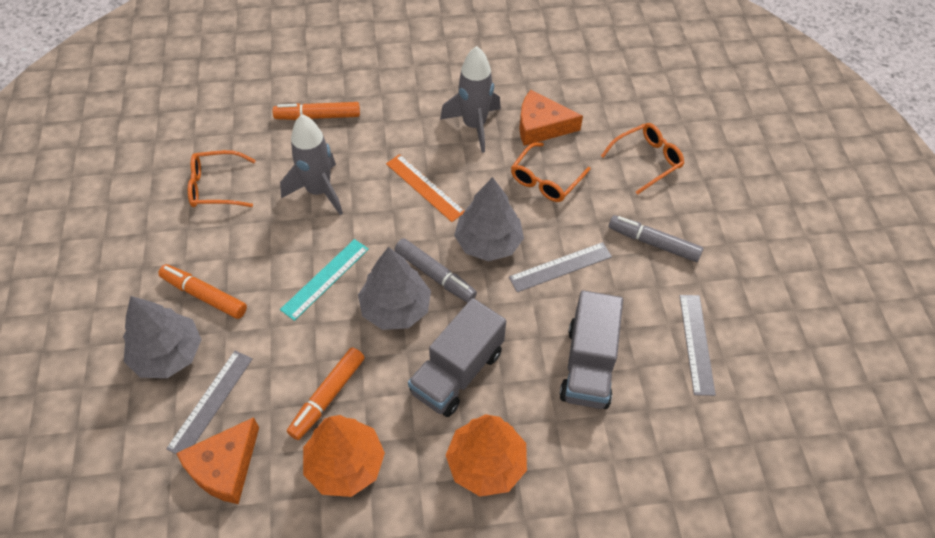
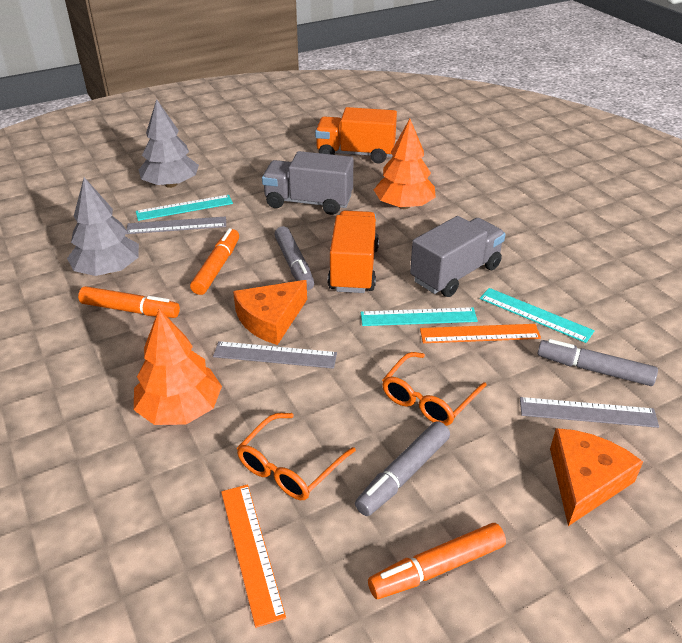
grey marker: [395,238,477,303] [609,215,703,262] = 2 -> [274,226,314,291] [355,421,450,516] [537,339,658,386] = 3
grey rocket: [280,114,343,215] [440,46,501,153] = 2 -> none = 0
grey tree: [123,296,202,378] [358,247,431,330] [454,177,524,261] = 3 -> [67,177,139,276] [139,99,199,188] = 2
orange glasses: [188,150,256,207] [511,142,590,202] [601,123,684,195] = 3 -> [237,413,356,500] [382,352,487,426] = 2
orange ruler: [386,154,465,222] = 1 -> [221,484,286,628] [420,324,541,343] = 2
orange truck: none = 0 -> [315,107,397,164] [328,211,379,293] = 2
turquoise ruler: [280,239,369,321] = 1 -> [136,195,233,221] [361,307,478,326] [480,288,595,343] = 3

